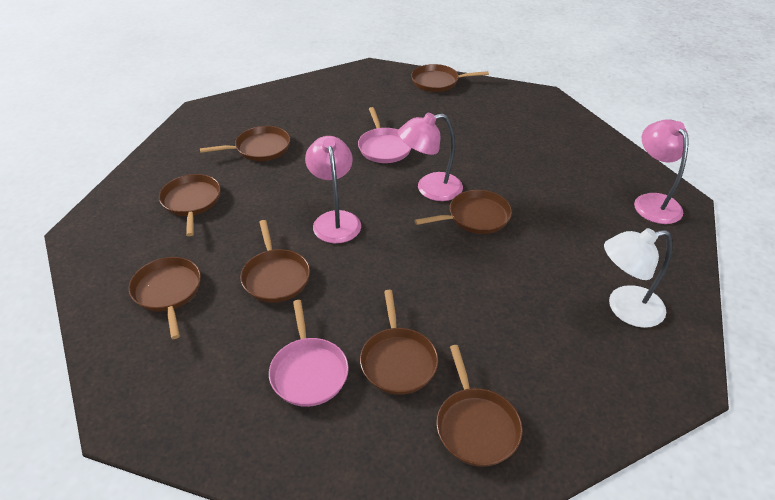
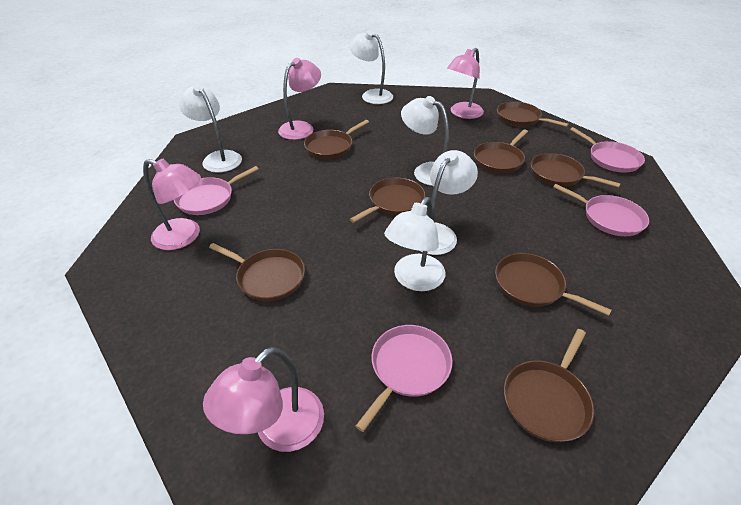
pink lamp: [305,136,361,243] [398,113,463,201] [634,119,688,224] = 3 -> [143,158,201,250] [203,347,324,452] [278,58,321,140] [447,48,484,119] = 4
pink pan: [269,300,349,407] [358,107,412,163] = 2 -> [174,166,259,215] [355,325,452,432] [553,184,649,236] [570,127,645,173] = 4
white lamp: [604,228,673,328] = 1 -> [179,84,242,173] [349,30,393,104] [384,197,445,291] [401,96,449,186] [420,150,478,255] = 5

